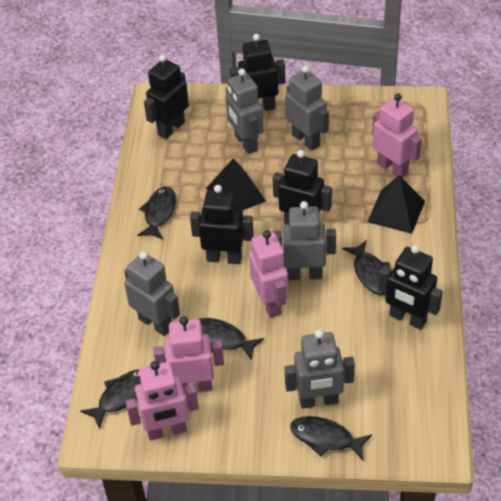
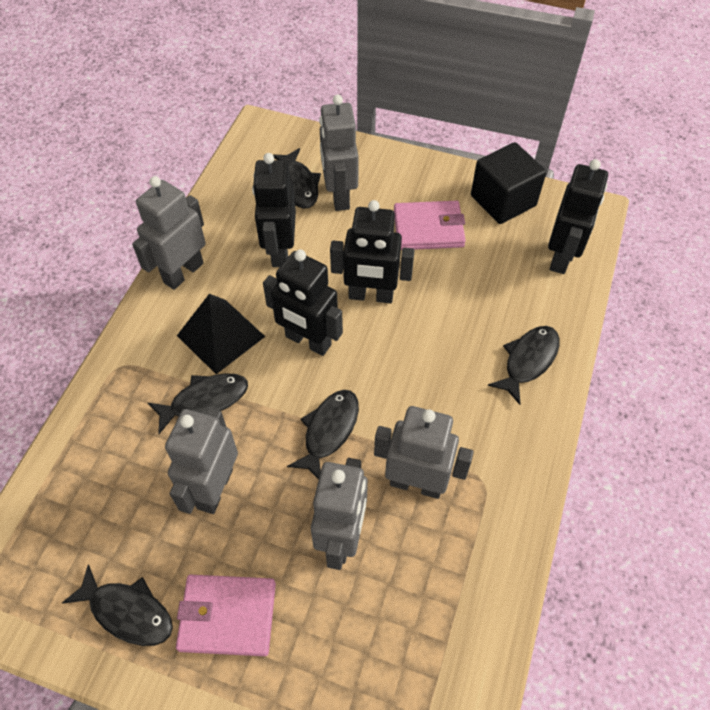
black cube: none = 0 -> [471,142,546,224] = 1
black pyramid: [207,158,266,211] [367,175,425,234] = 2 -> [177,294,265,374] = 1
black robot: [144,55,189,139] [190,185,254,264] [230,34,285,111] [273,150,332,224] [378,245,443,330] = 5 -> [252,153,296,267] [263,250,343,356] [330,200,415,303] [548,159,608,274] = 4
pink robot: [126,361,199,441] [153,316,224,393] [249,230,289,318] [372,93,422,178] = 4 -> none = 0
pink wallet: none = 0 -> [176,575,276,656] [394,201,466,250] = 2

